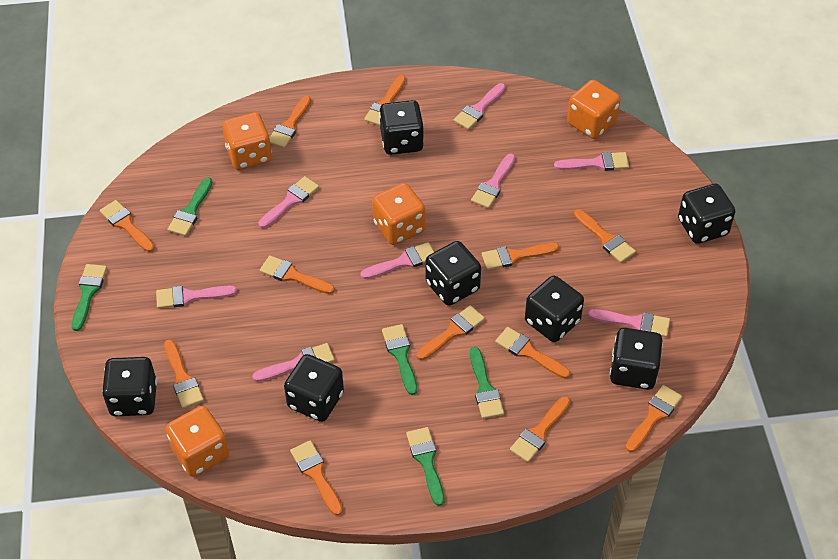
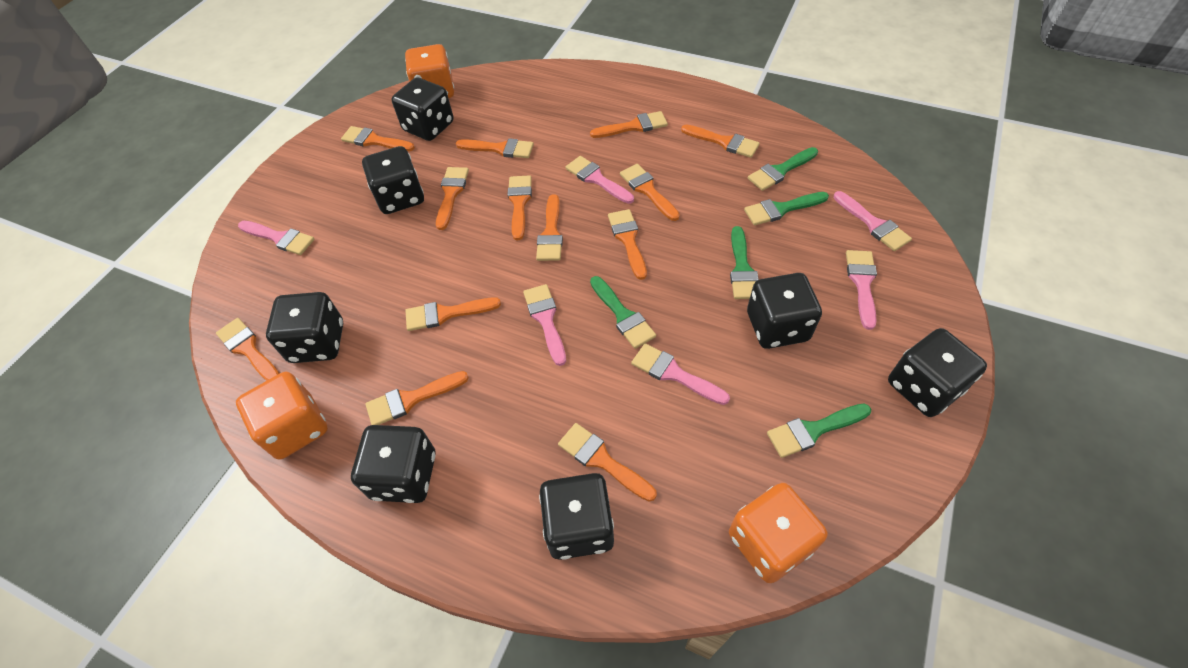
orange brush: [100,200,155,252] [164,340,204,408] [260,256,335,294] [270,96,311,148] [290,440,343,516] [364,75,406,126] [417,305,485,360] [482,243,559,270] [495,327,570,379] [510,396,570,462] [574,209,636,263] [626,385,682,452] = 12 -> [216,318,280,381] [341,126,415,151] [365,371,469,425] [405,297,501,331] [436,167,469,230] [456,138,534,158] [507,175,532,240] [536,194,563,261] [558,423,657,502] [590,111,668,138] [608,209,647,280] [620,164,680,221] [681,125,760,158] = 13
orange dice: [166,406,229,477] [222,112,272,170] [372,183,425,245] [567,80,621,139] = 4 -> [236,372,328,460] [405,44,454,98] [729,483,828,583] = 3
pink brush: [156,286,237,309] [252,343,335,382] [258,176,319,228] [360,242,434,279] [454,83,506,130] [471,154,515,208] [554,152,629,171] [588,309,670,337] = 8 -> [238,221,314,255] [523,284,566,366] [566,156,634,204] [631,343,730,405] [834,191,912,251] [846,250,877,330] = 6

